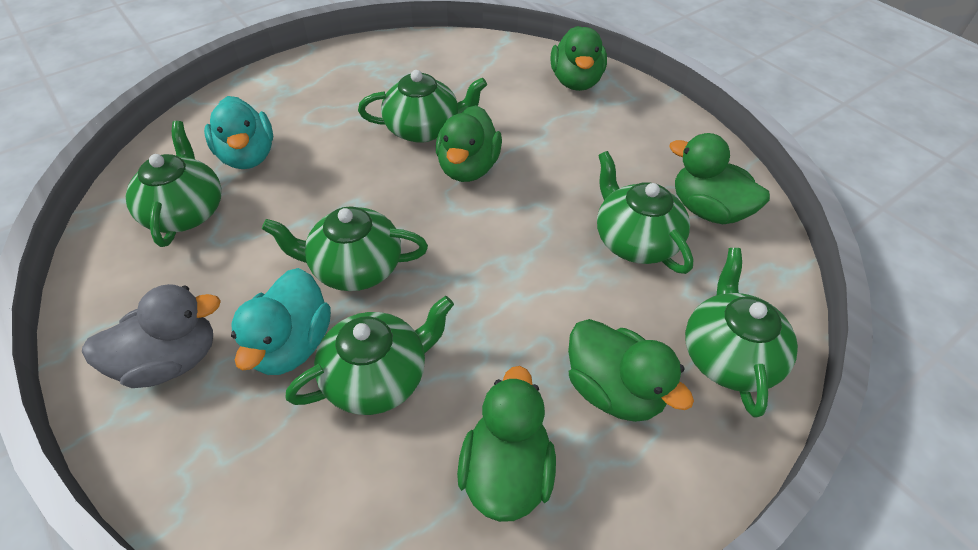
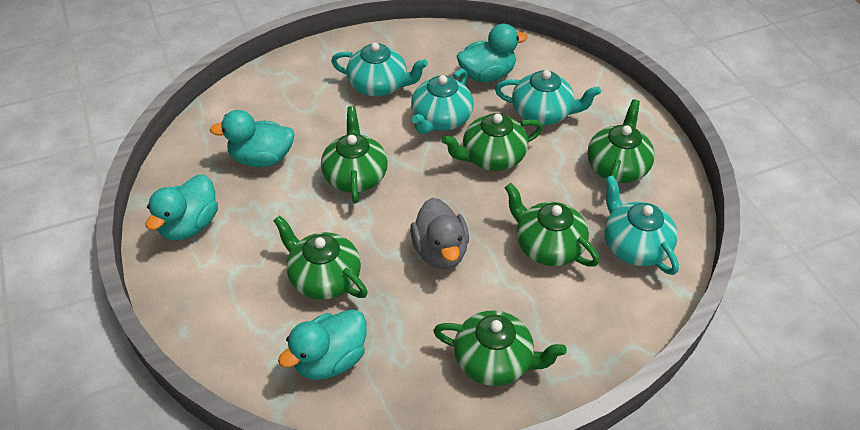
green duck: [436,105,502,182] [457,366,556,522] [551,26,607,91] [568,319,694,422] [669,133,770,224] = 5 -> none = 0
turquoise duck: [204,96,273,169] [231,268,331,375] = 2 -> [146,175,218,240] [210,110,295,167] [278,309,366,380] [457,24,528,82] = 4
turquoise teapot: none = 0 -> [331,43,428,97] [411,69,474,134] [495,70,601,125] [604,175,679,275] = 4

